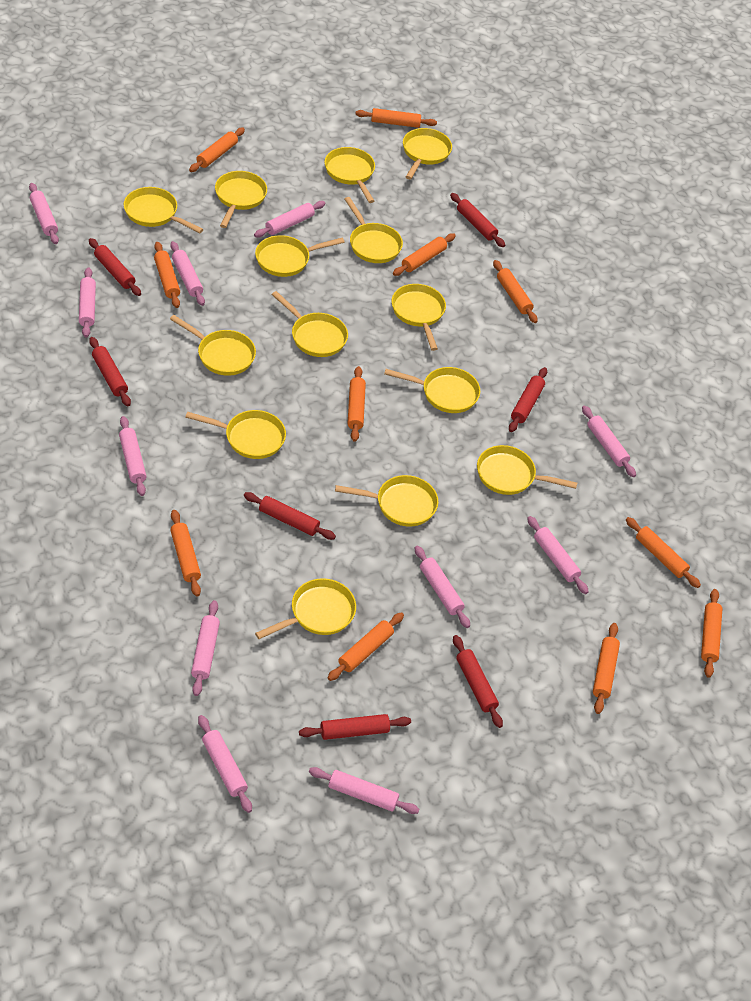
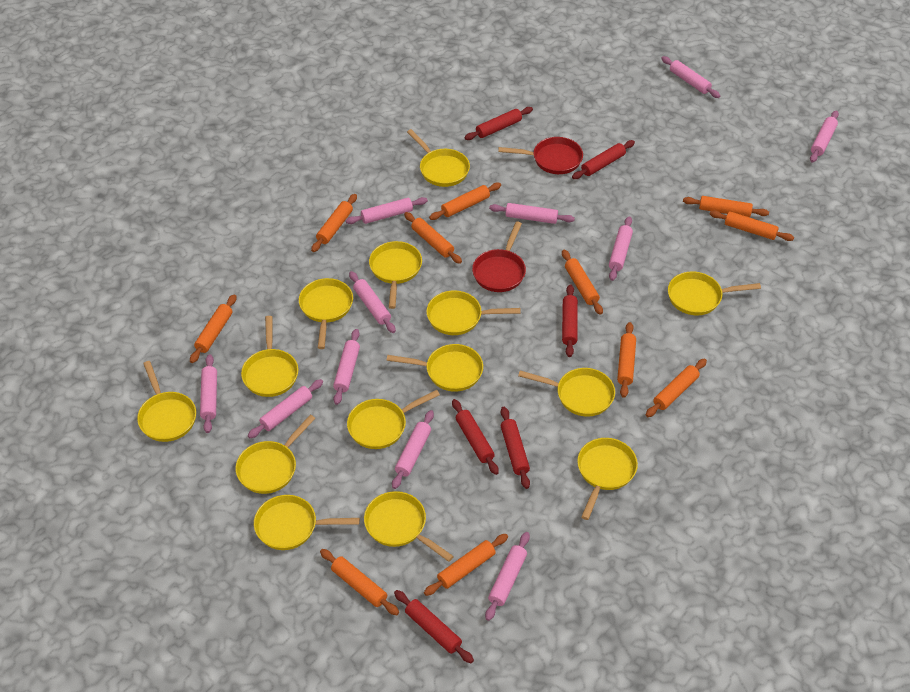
red pan: none = 0 -> [472,221,526,292] [498,137,583,174] = 2
red rolling pin: [89,238,141,296] [89,337,131,406] [244,492,336,540] [299,714,411,740] [450,193,505,247] [453,635,503,728] [509,367,547,432] = 7 -> [394,590,474,663] [452,399,499,475] [464,107,533,140] [501,407,530,489] [562,284,578,357] [572,140,635,179] = 6

